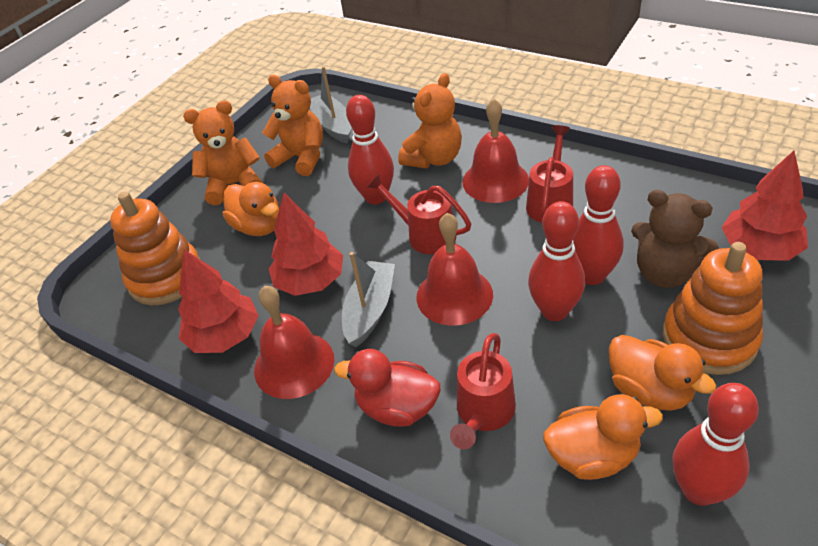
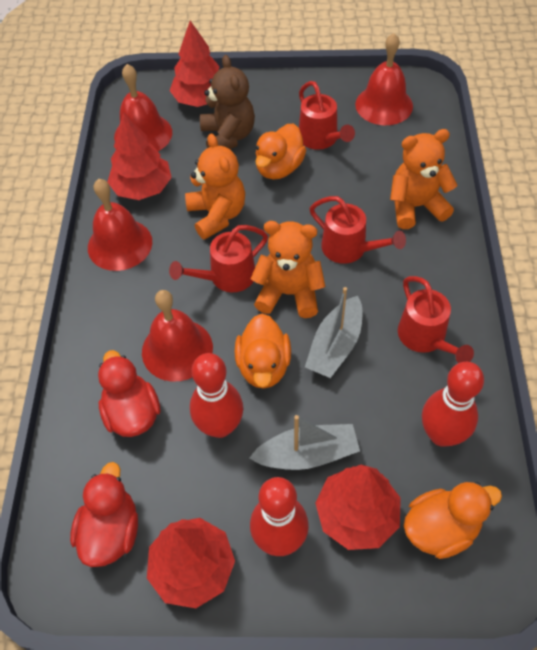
orange stacking toy: [110,192,200,305] [663,242,763,375] = 2 -> none = 0
red bell: [254,286,334,399] [416,213,493,326] [462,98,529,203] = 3 -> [88,179,152,271] [114,64,172,151] [142,290,213,382] [355,33,413,125] = 4
red bowling pin: [346,95,394,204] [528,201,585,321] [573,165,623,285] [672,383,759,506] = 4 -> [190,353,243,438] [250,477,309,556] [422,362,484,447] = 3
red duck: [334,349,440,427] = 1 -> [70,462,138,567] [98,350,161,437] = 2
red tree: [178,249,259,353] [269,193,343,296] [721,151,808,261] = 3 -> [108,112,172,200] [147,518,235,608] [170,21,220,107] [315,465,401,550] = 4
red watering can: [367,174,471,254] [450,333,516,449] [526,125,573,223] = 3 -> [169,225,268,292] [299,81,355,150] [310,196,406,264] [398,276,474,363] = 4

